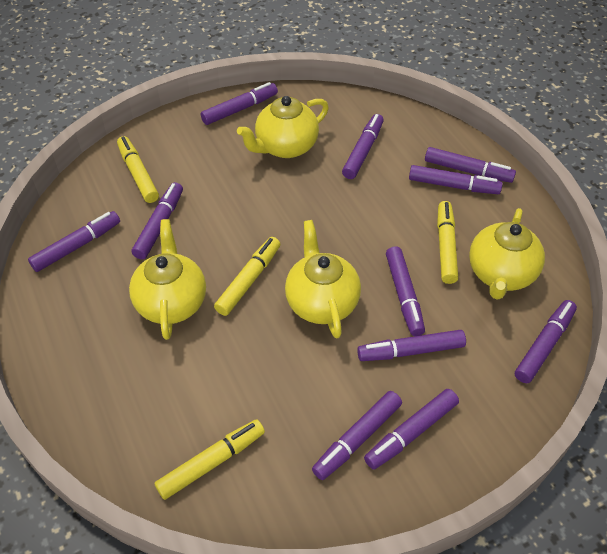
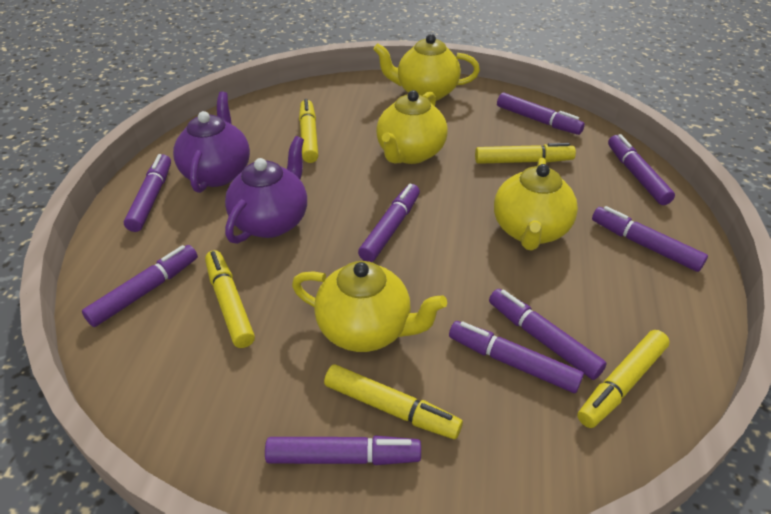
purple marker: [28,211,120,272] [131,182,183,260] [201,82,278,125] [312,391,402,480] [342,114,384,179] [357,330,466,361] [364,389,459,470] [386,246,425,336] [409,165,503,194] [425,147,516,183] [515,300,577,383] = 11 -> [82,245,198,327] [124,154,171,232] [265,435,421,465] [358,184,420,262] [449,321,584,393] [489,289,607,380] [497,92,585,135] [592,206,708,272] [608,134,675,205] = 9
purple teapot: none = 0 -> [173,92,250,193] [225,136,307,244] = 2
yellow marker: [117,136,159,203] [154,419,265,500] [214,237,280,316] [437,201,458,284] = 4 -> [205,250,255,348] [299,99,318,163] [324,365,463,439] [475,143,576,164] [577,330,670,428] = 5

